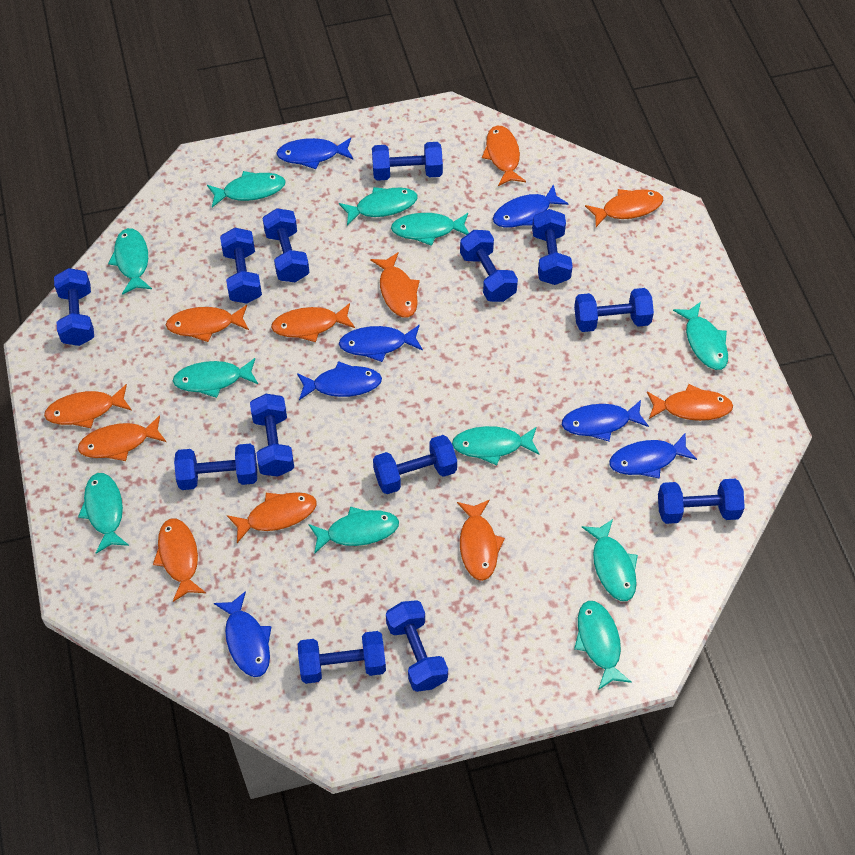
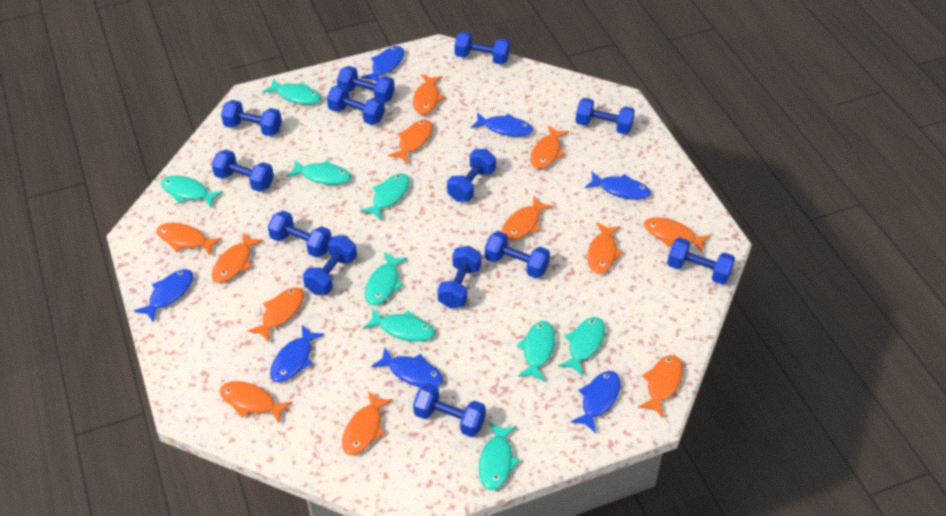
orange fish: [44,384,132,428] [78,415,166,461] [153,519,206,602] [166,305,249,342] [227,492,317,543] [271,303,355,342] [370,252,420,317] [457,500,505,581] [482,125,526,186] [585,189,664,227] [647,384,733,421] = 11 -> [156,223,222,256] [212,232,264,283] [220,381,293,423] [247,287,304,343] [342,391,393,455] [388,120,433,163] [413,74,445,115] [502,195,553,241] [530,125,569,169] [587,222,623,274] [638,355,683,417] [644,217,711,253] = 12
turquoise fish: [78,473,129,554] [108,228,152,295] [173,358,258,398] [207,171,285,207] [308,507,399,554] [339,187,418,226] [391,213,469,246] [452,426,539,465] [574,601,632,690] [582,519,638,601] [673,302,728,370] = 11 -> [161,176,223,208] [263,78,321,105] [287,160,351,185] [360,174,410,221] [363,308,435,341] [365,252,407,305] [479,422,520,490] [517,321,555,382] [558,317,605,376] = 9

